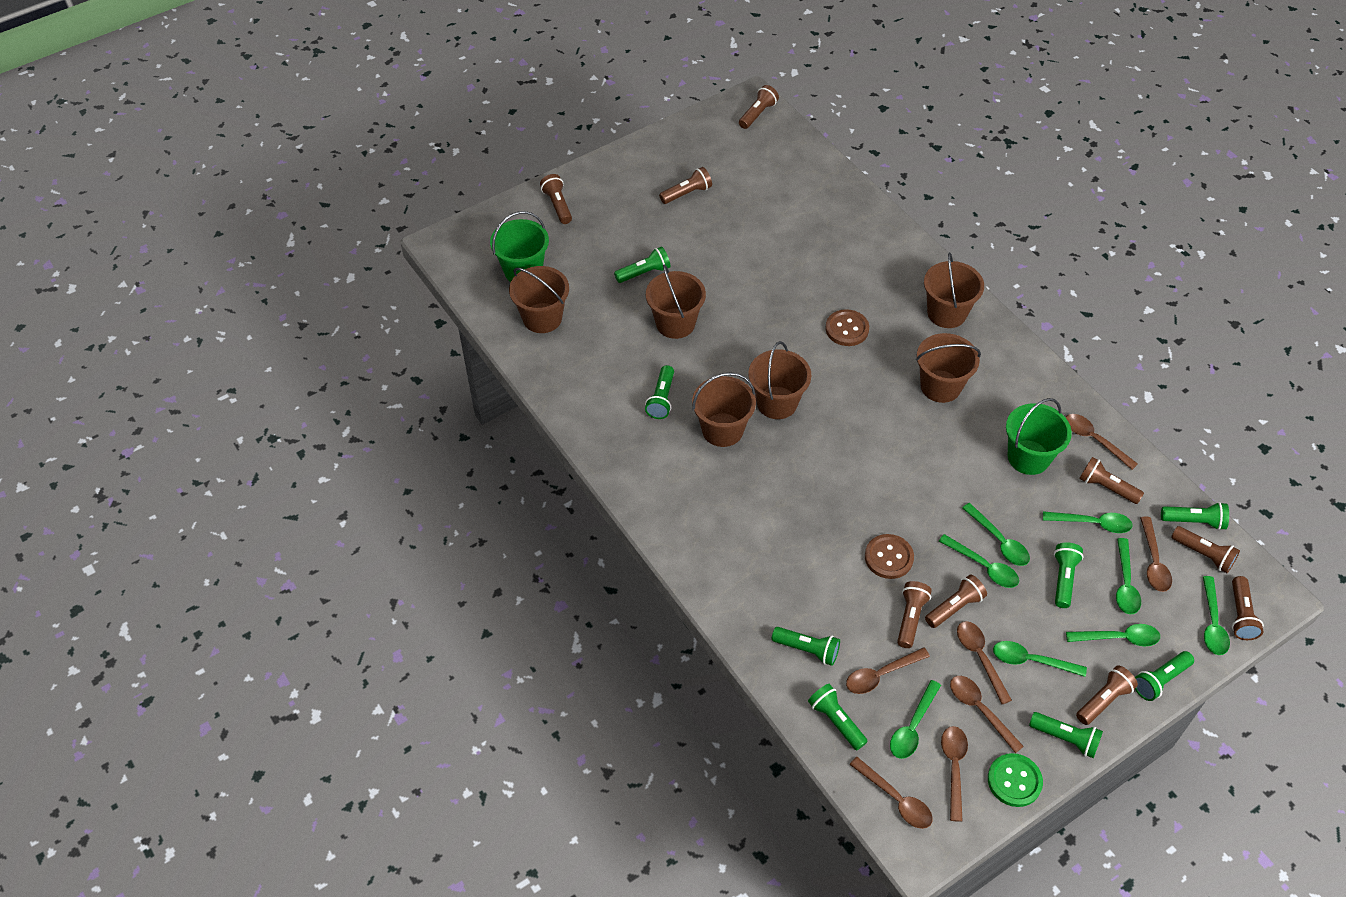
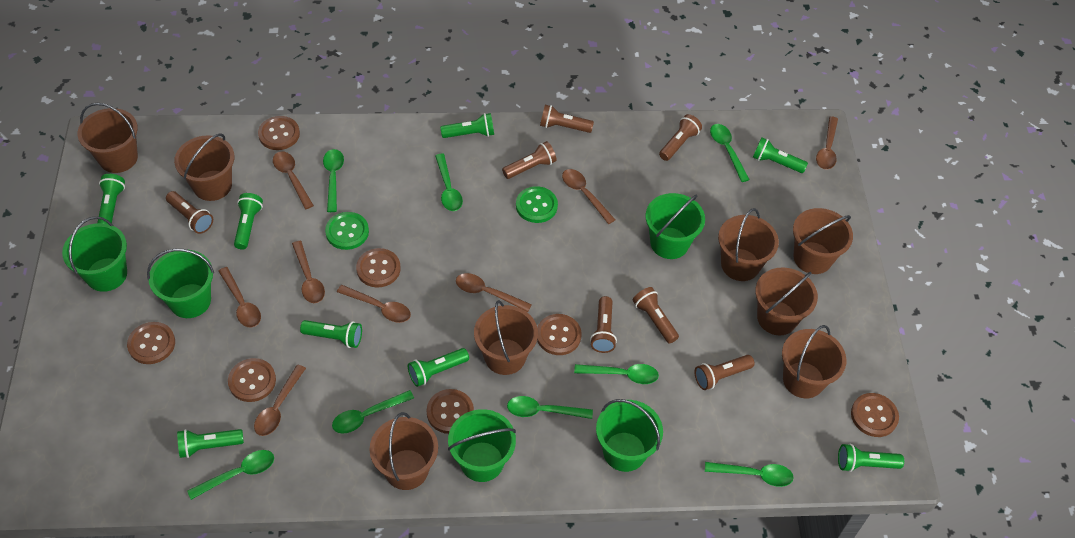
brown bucket: [509,266,569,333] [646,264,706,339] [692,373,756,447] [748,341,811,419] [916,333,981,403] [924,252,984,328] = 6 -> [78,103,138,173] [174,133,234,201] [370,412,438,490] [474,300,538,375] [718,208,779,281] [755,267,818,335] [782,325,846,398] [793,208,853,274] = 8
brown button: [825,309,869,346] [865,534,914,579] = 2 -> [127,322,175,364] [228,358,276,402] [258,116,300,150] [356,248,401,287] [427,389,474,434] [537,314,581,355] [851,393,899,437] = 7
brown flashlight: [540,174,572,224] [659,167,712,204] [739,85,779,129] [897,581,932,648] [925,575,987,628] [1076,665,1138,725] [1079,457,1144,504] [1171,526,1240,573] [1232,576,1264,640] = 9 -> [166,191,213,234] [502,141,557,179] [540,105,594,133] [590,296,617,353] [632,287,679,344] [659,114,702,161] [694,355,755,390] = 7
brown spoon: [846,647,930,694] [850,757,933,829] [941,726,968,822] [950,676,1024,753] [957,621,1012,704] [1066,414,1138,470] [1140,517,1172,592] = 7 -> [218,267,261,328] [254,365,306,436] [273,151,314,209] [292,241,325,303] [337,285,411,323] [456,273,532,312] [562,169,615,224] [816,116,838,170] = 8
green bucket: [490,211,549,282] [1006,398,1072,475] = 2 -> [62,216,127,292] [147,249,214,318] [448,409,516,482] [596,399,663,472] [645,193,705,259] = 5
green button: [988,753,1043,807] = 1 -> [325,212,369,250] [516,186,558,223] = 2

